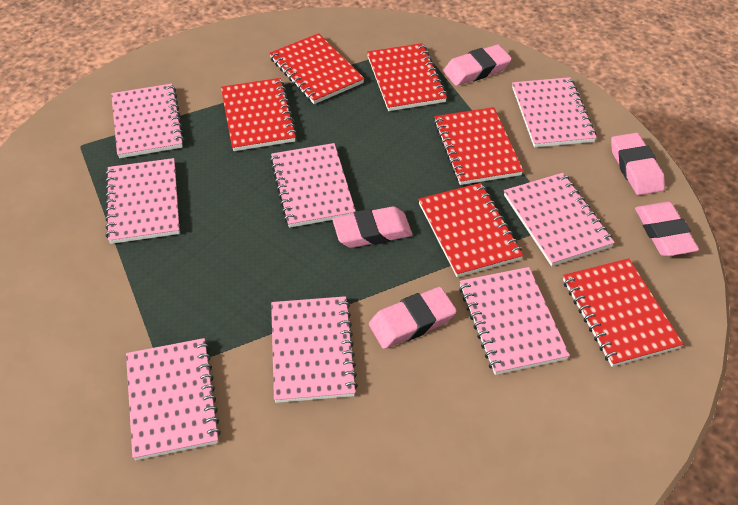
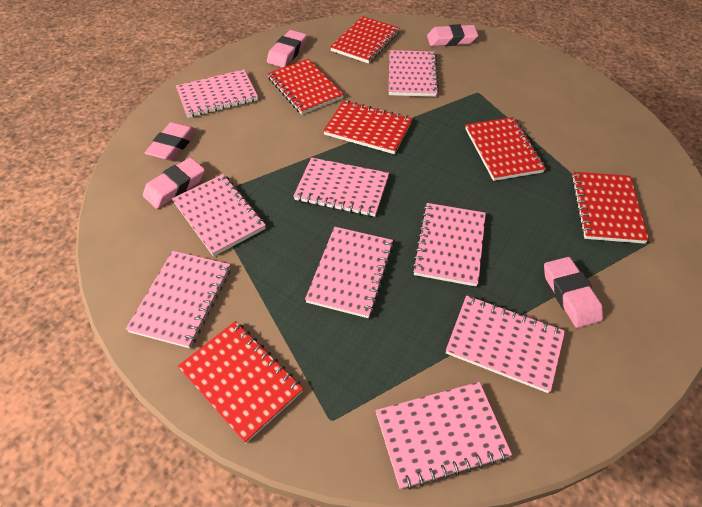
pink notebook: [106,158,180,244] [111,84,184,158] [126,338,221,460] [270,143,356,228] [271,296,358,403] [459,267,570,375] [504,173,615,266] [512,77,597,148] = 8 -> [126,251,231,348] [172,174,266,257] [176,69,258,118] [293,158,389,217] [305,227,394,318] [376,382,512,490] [389,50,439,97] [412,203,486,287] [446,295,565,393] = 9

